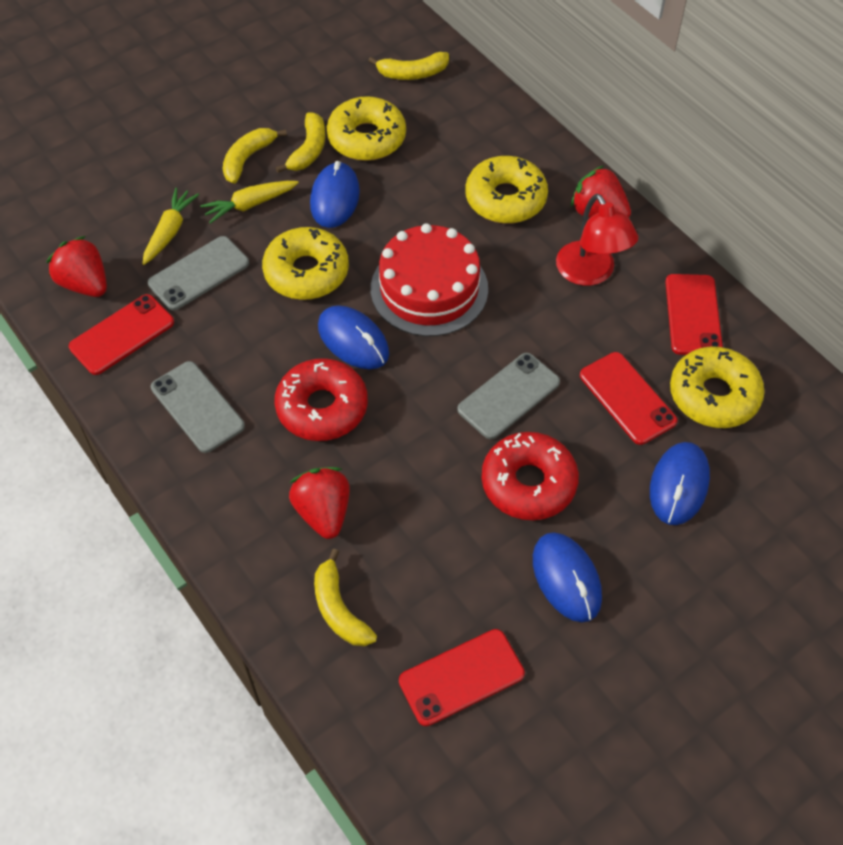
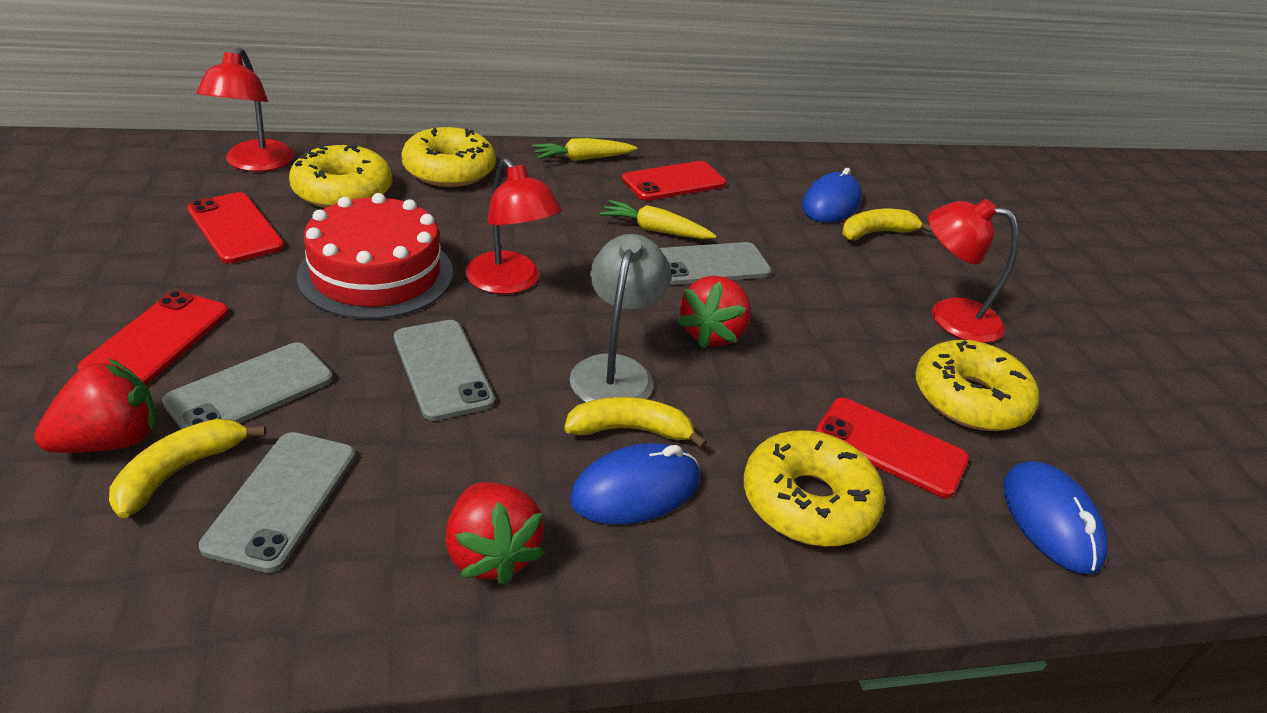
blue mouse: [310,161,360,228] [318,305,389,369] [533,532,602,622] [650,442,710,525] = 4 -> [570,443,700,525] [802,168,862,223] [1003,461,1108,574] = 3
grey lamp: none = 0 -> [570,234,671,402] = 1
grey phone: [148,236,249,310] [151,361,245,453] [457,353,560,439] = 3 -> [162,342,333,429] [199,432,355,573] [394,320,495,421] [660,242,771,285] = 4
red donut: [274,358,368,441] [482,432,579,520] = 2 -> none = 0
red lamp: [556,194,638,286] = 1 -> [196,48,294,172] [465,158,562,294] [928,199,1019,343] = 3
yellow banana: [223,128,287,184] [276,112,326,173] [314,549,377,646] [368,52,449,80] = 4 -> [109,419,266,518] [564,397,707,449] [842,209,932,241] = 3

